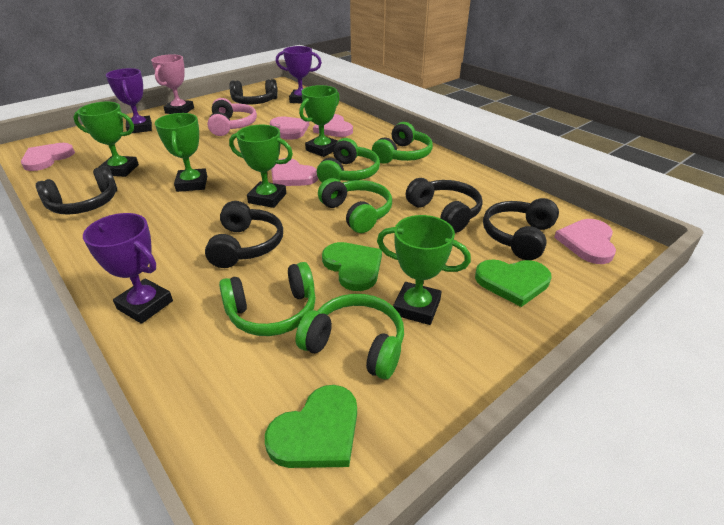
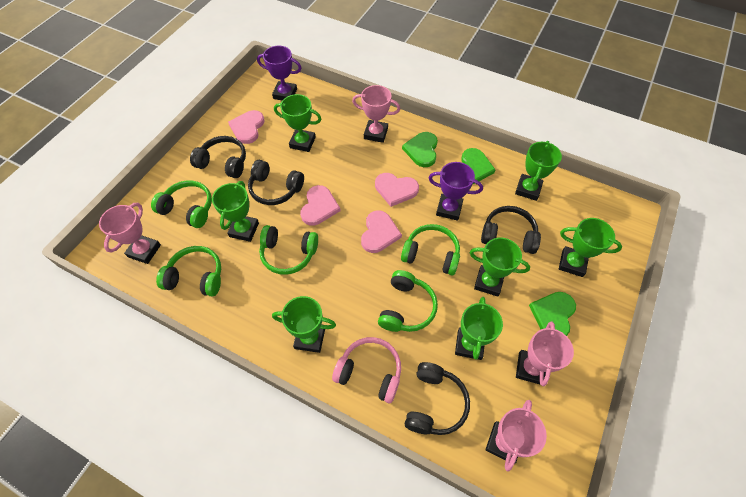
black headphones: [36,166,117,215] [205,201,283,268] [229,79,278,104] [406,178,483,233] [483,198,559,260] = 5 -> [190,136,246,178] [248,160,304,205] [405,362,470,435] [481,206,541,254] = 4
green trophy: [73,102,139,177] [155,113,207,192] [229,125,293,208] [299,85,340,157] [377,215,471,325] = 5 -> [212,181,259,242] [272,296,336,353] [274,94,321,152] [455,297,503,360] [470,238,530,297] [515,141,562,201] [559,218,622,277] = 7
pink heart: [21,143,75,171] [270,117,309,140] [271,158,318,186] [313,114,353,137] [554,219,616,264] = 5 -> [228,110,265,144] [300,185,341,225] [361,210,402,253] [375,173,419,207] = 4
pink trophy: [151,54,194,114] = 1 -> [99,203,161,264] [352,85,400,143] [486,400,547,472] [516,321,574,386] = 4
purple trophy: [83,213,173,324] [106,68,152,134] [276,46,322,103] = 3 -> [257,45,301,100] [429,162,483,221] = 2

